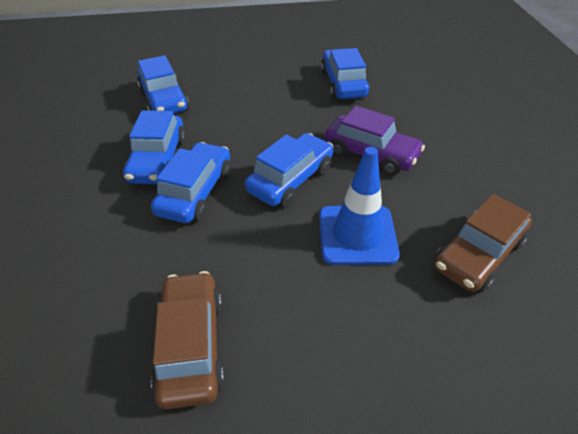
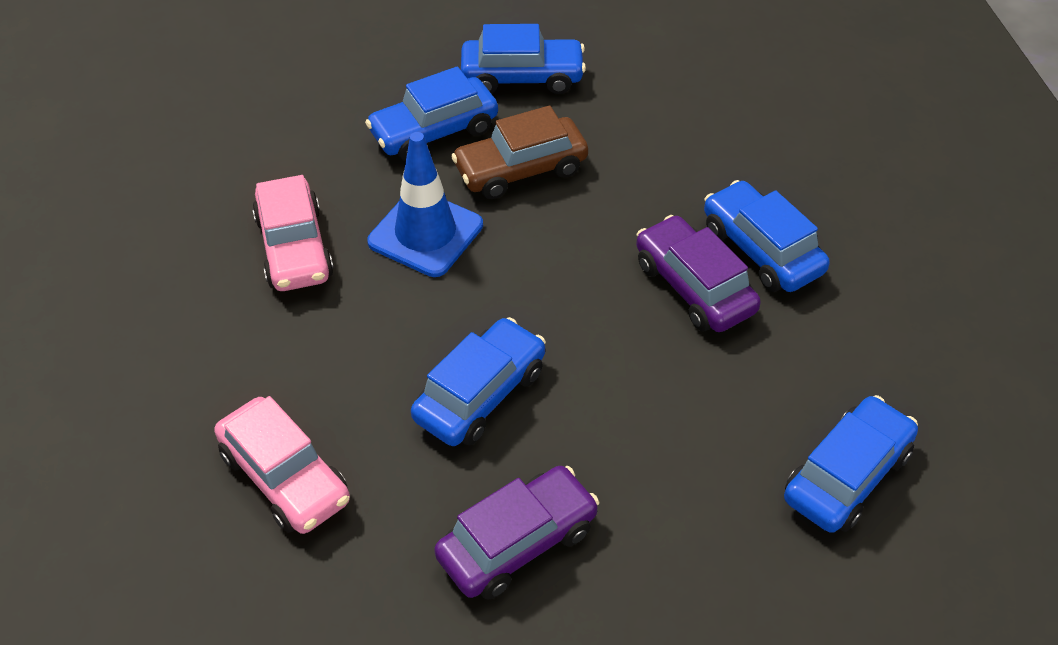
brown car: [151,271,225,409] [434,194,532,293] = 2 -> [451,106,588,199] = 1
pink car: none = 0 -> [214,396,350,534] [252,175,333,291] = 2
purple car: [325,106,425,175] = 1 -> [434,466,599,599] [636,215,761,332] = 2

